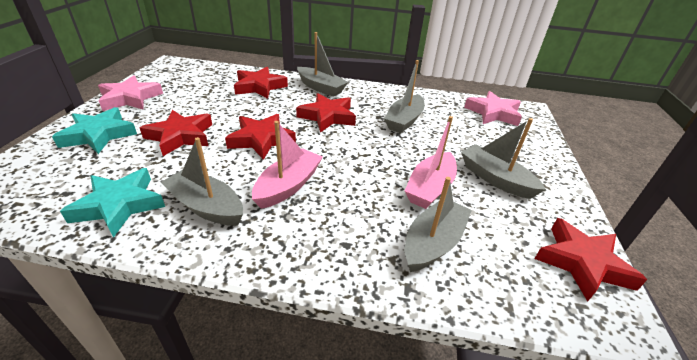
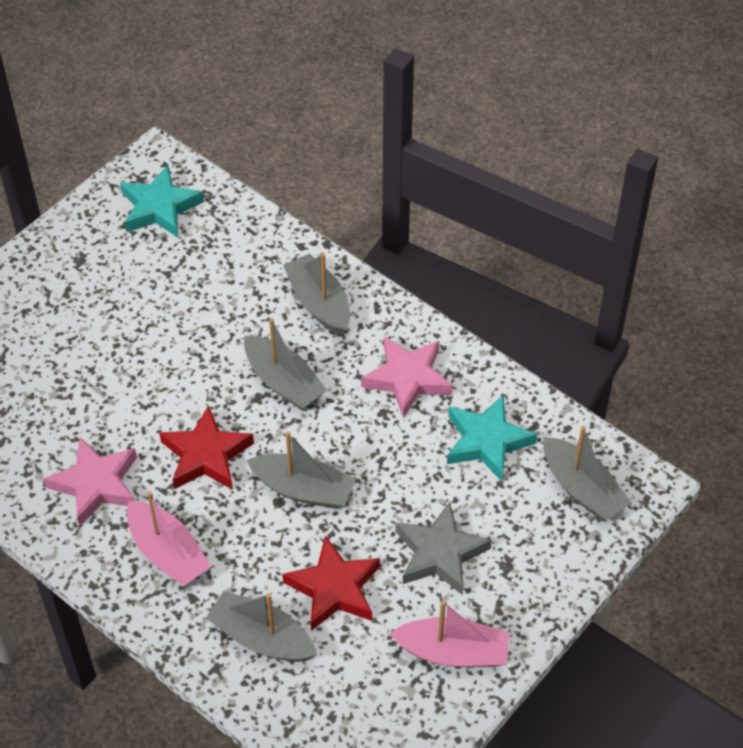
grey star: none = 0 -> [395,502,492,595] = 1
red star: [140,110,212,156] [225,114,296,160] [234,67,288,99] [296,93,356,132] [535,218,647,302] = 5 -> [159,405,254,490] [282,535,380,631] = 2

